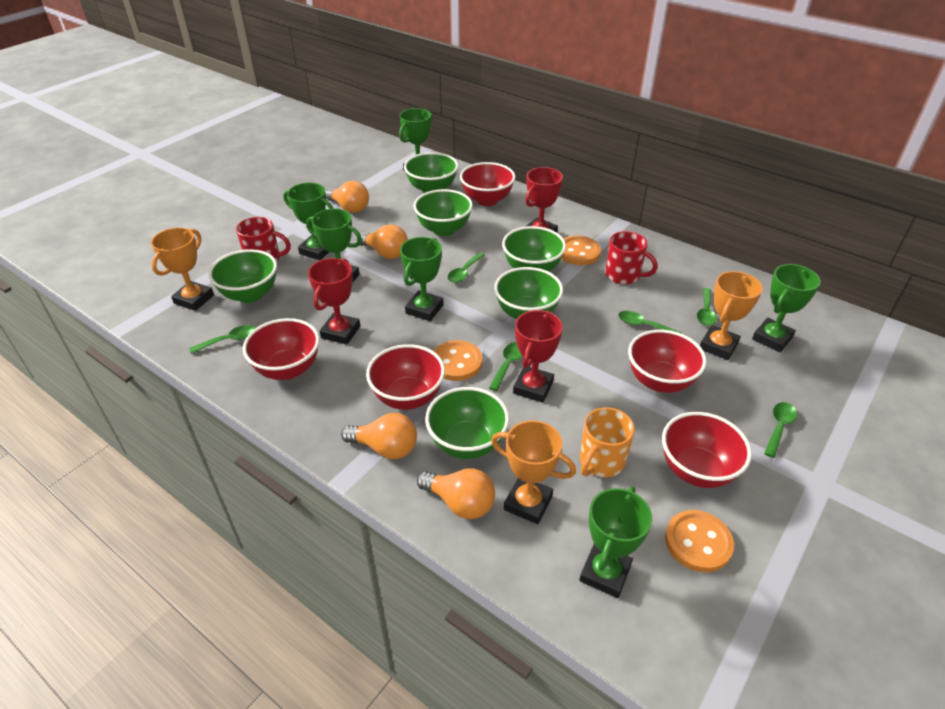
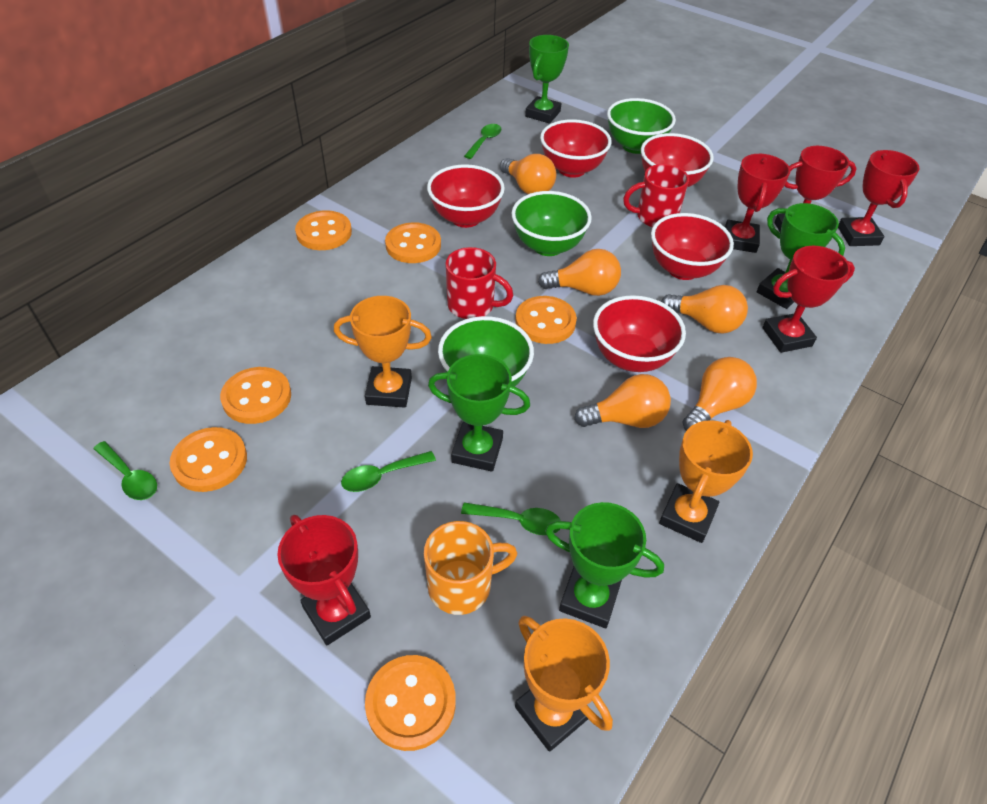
green bowl: [208,249,277,303] [404,152,458,193] [413,189,473,236] [425,387,509,459] [494,267,563,319] [502,226,566,272] = 6 -> [438,316,534,386] [512,191,592,256] [607,98,676,154] = 3
green spoon: [189,325,256,354] [447,253,485,283] [489,342,522,391] [618,311,682,334] [697,288,717,326] [764,402,797,458] = 6 -> [93,441,157,500] [341,451,436,492] [461,502,561,535] [464,124,501,159] = 4
green trophy: [283,183,334,260] [306,209,362,281] [399,108,433,171] [400,237,444,321] [579,486,652,598] [752,264,821,352] = 6 -> [428,354,530,472] [525,35,569,124] [545,502,664,628] [757,203,845,309] = 4
orange button: [434,340,482,381] [561,236,601,265] [665,510,734,573] = 3 -> [170,427,247,492] [220,367,291,424] [295,210,352,250] [365,655,456,751] [385,222,441,263] [515,296,577,344] = 6
orange light bulb: [325,181,369,213] [341,413,417,459] [357,224,408,259] [417,469,495,519] = 4 -> [500,154,556,194] [538,249,621,296] [574,374,671,428] [661,285,748,334] [683,357,757,431] = 5
red trophy: [308,258,360,345] [513,310,563,403] [525,167,563,232] = 3 -> [277,515,371,645] [725,154,791,253] [762,246,855,353] [774,146,857,233] [838,150,920,246] = 5

